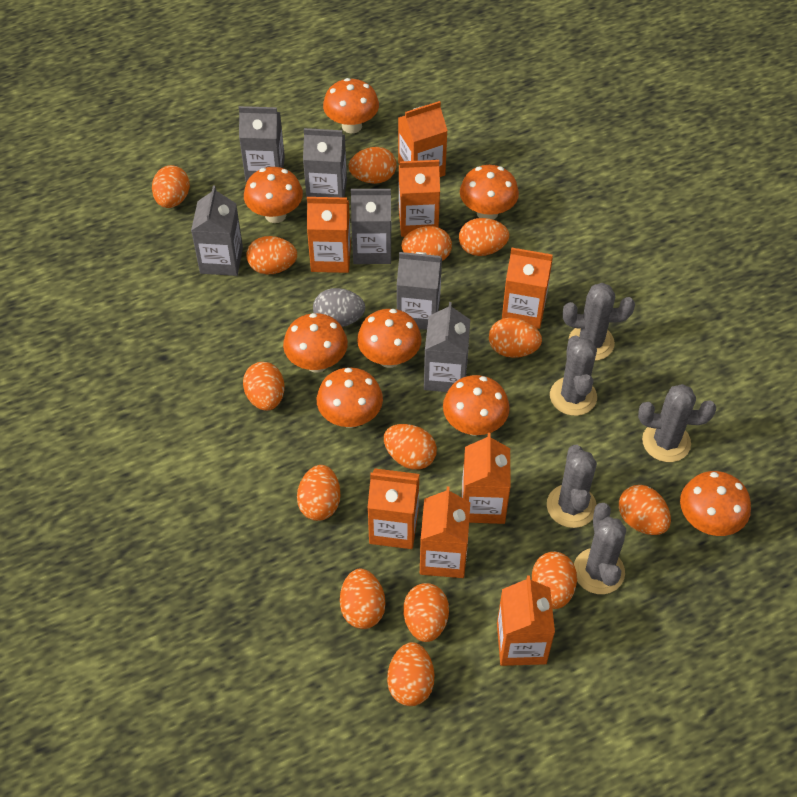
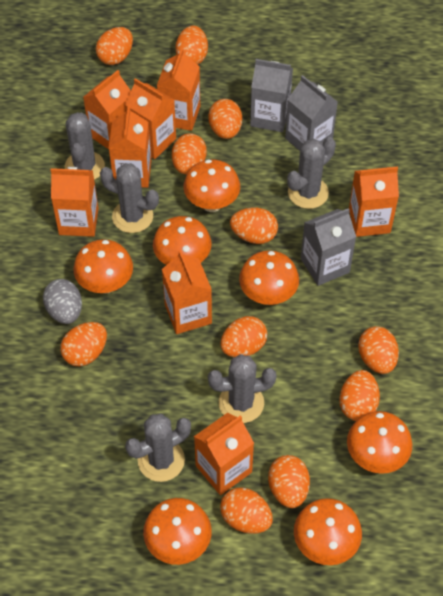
grey carton: [191,186,243,276] [239,106,285,182] [303,128,347,199] [351,189,392,264] [397,252,442,330] [424,302,470,392] = 6 -> [250,59,293,132] [285,75,338,151] [301,208,356,286] = 3
orange egg: [152,165,190,208] [243,362,284,411] [246,236,297,274] [297,465,340,521] [340,569,386,629] [349,147,397,184] [384,424,437,470] [387,642,435,706] [401,226,452,261] [403,583,449,642] [459,218,509,256] [489,317,542,358] [532,552,577,609] [619,485,671,535] = 14 -> [60,322,107,366] [96,27,133,65] [172,133,207,174] [175,26,208,65] [208,99,242,139] [220,316,267,357] [220,488,273,534] [230,208,278,244] [268,455,310,508] [339,370,380,421] [358,326,399,374] = 11
orange mushroom: [244,167,303,223] [283,313,348,373] [317,367,383,428] [323,78,379,133] [357,309,422,368] [443,375,510,436] [460,165,519,220] [680,471,751,536] = 8 -> [74,239,133,294] [143,498,212,565] [153,216,212,265] [184,159,240,212] [239,251,299,305] [294,498,362,565] [347,411,412,474] = 7

